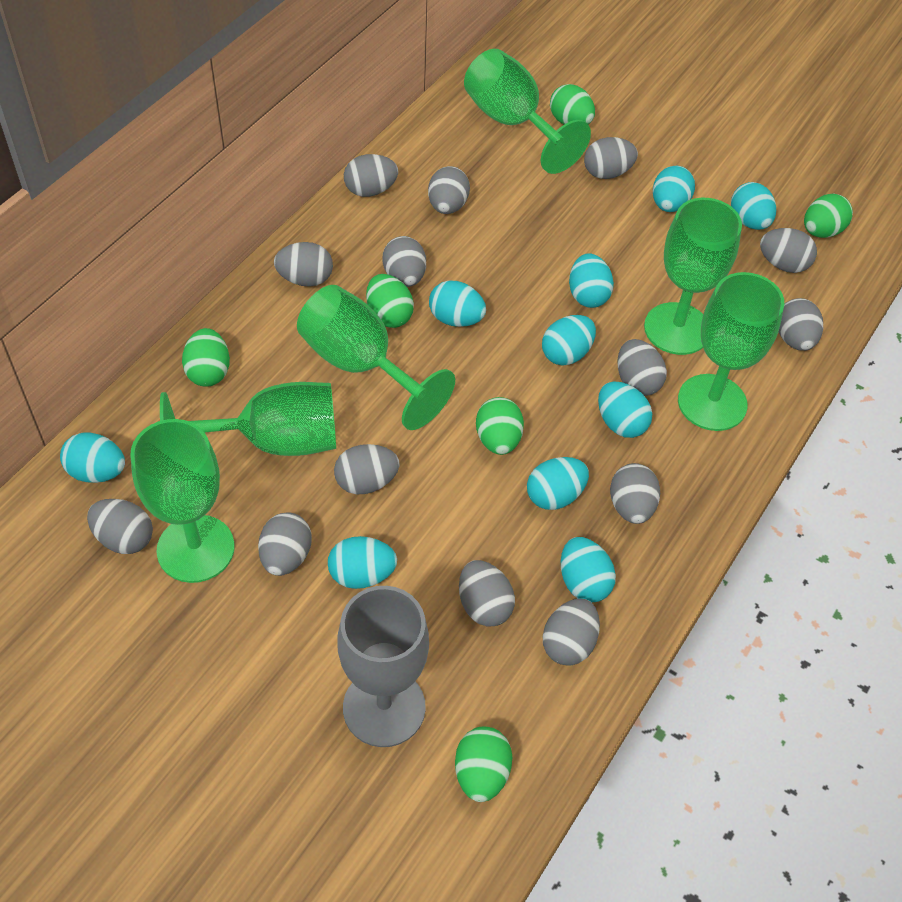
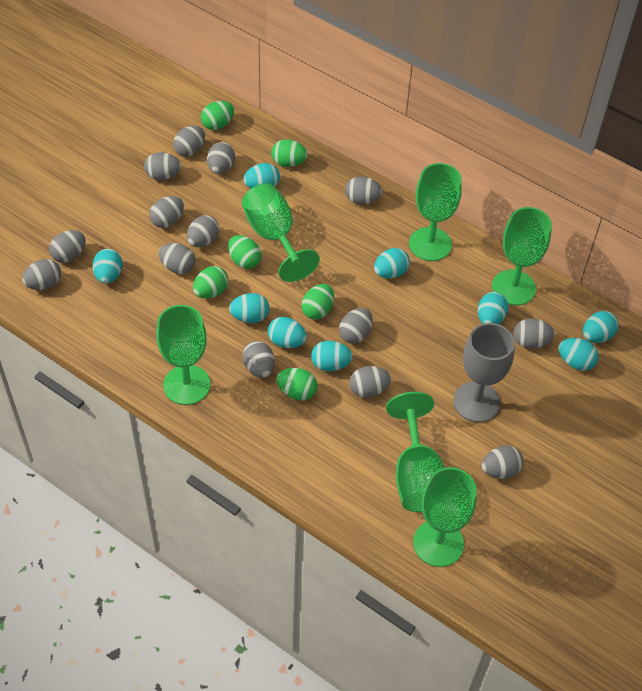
turquoise egg: [60,432,125,483] [328,536,397,589] [429,281,486,327] [527,457,589,510] [542,315,596,366] [561,537,616,602] [569,253,614,308] [598,381,652,438] [653,166,695,212] [731,182,776,230] = 10 -> [92,249,123,284] [229,293,269,323] [244,163,280,188] [268,317,307,348] [311,341,353,371] [374,248,410,278] [478,292,508,324] [559,338,599,371] [583,311,619,343] = 9

